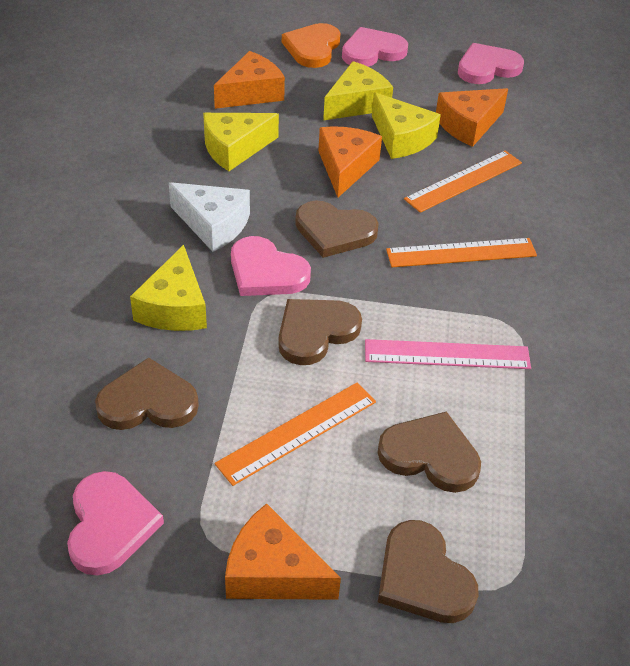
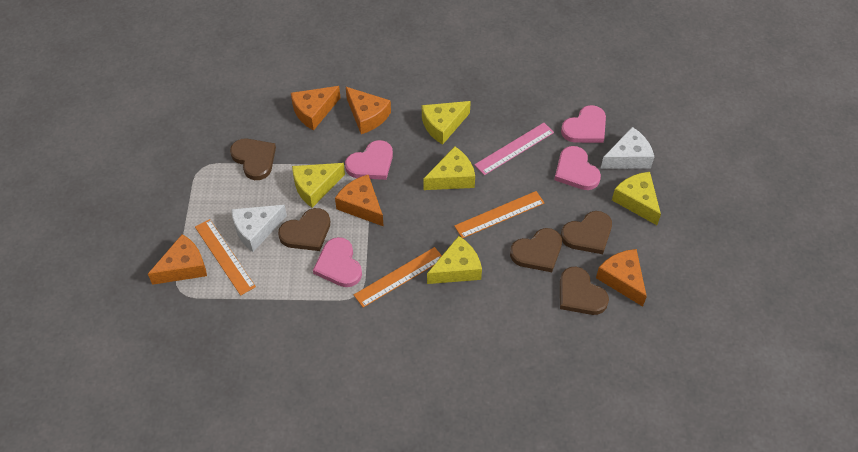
orange cheese: [214,51,285,109] [225,503,341,600] [319,126,382,197] [436,88,508,147] = 4 -> [148,234,207,285] [291,86,340,130] [335,175,384,227] [346,87,391,134] [596,249,647,307] = 5
orange heart: [282,23,340,68] = 1 -> none = 0
white cheese: [169,182,250,252] = 1 -> [231,205,287,252] [601,127,654,169] = 2
yellow cheese: [130,245,207,331] [203,113,279,171] [323,61,393,120] [372,92,441,159] = 4 -> [292,163,345,208] [422,101,471,145] [423,146,475,190] [427,236,482,284] [612,172,661,225] = 5

